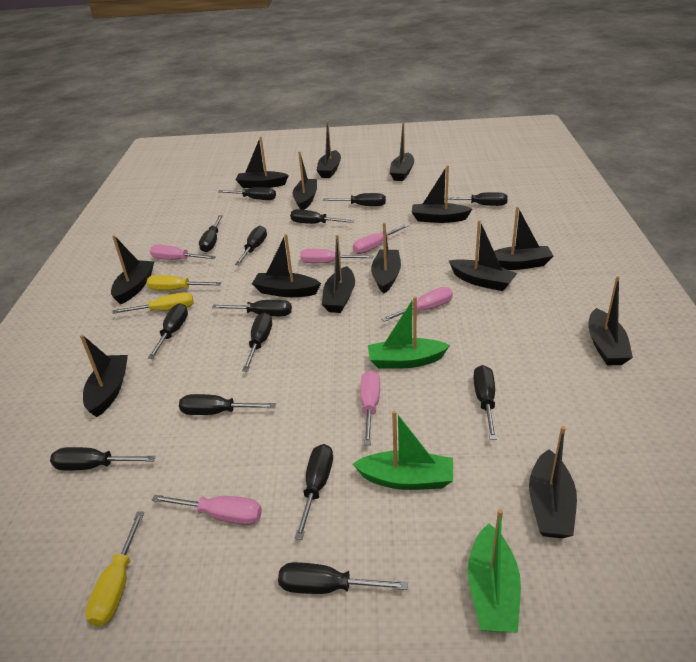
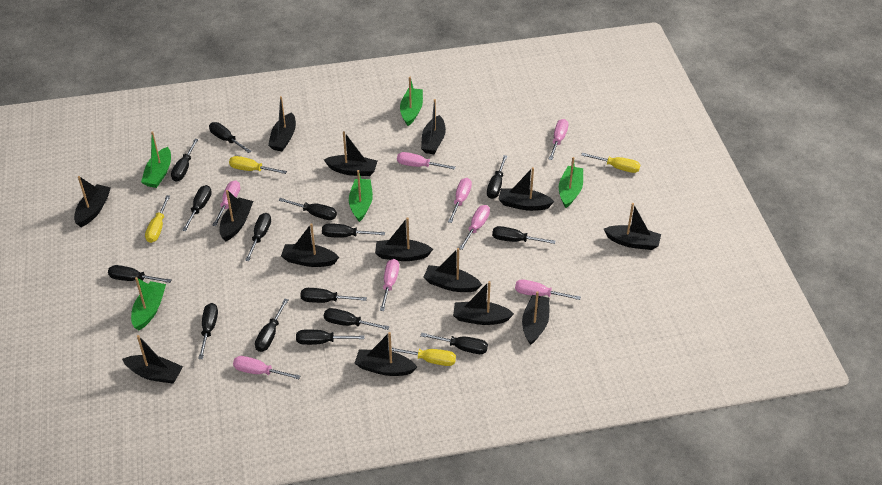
black screwdriver: [50,447,156,470] [148,303,188,359] [179,394,276,415] [199,215,223,252] [212,300,292,316] [218,187,276,200] [235,226,267,265] [242,313,272,371] [278,562,408,594] [290,209,354,224] [295,444,333,540] [323,193,386,206] [448,192,508,206] [473,365,497,440] = 14 -> [108,265,172,283] [171,139,199,182] [182,185,212,231] [198,303,218,359] [209,122,252,153] [245,213,271,261] [255,299,289,352] [279,198,337,220] [296,329,365,345] [300,288,367,303] [322,223,385,238] [324,308,389,330] [420,333,488,354] [487,155,507,199] [492,226,556,244] = 15
green boat: [353,410,453,490] [368,296,450,369] [468,509,521,632] = 3 -> [131,277,166,330] [141,131,171,188] [349,170,373,222] [400,77,423,126] [559,157,583,208] = 5
pink screwdriver: [150,245,216,260] [151,495,262,525] [300,249,373,263] [353,224,410,254] [360,370,380,445] [381,287,453,322] = 6 -> [212,180,240,226] [233,356,300,379] [380,259,399,311] [397,152,455,170] [448,178,472,223] [459,205,490,250] [515,279,581,300] [549,119,569,160] = 8
yellow screwdriver: [85,511,144,627] [113,292,194,314] [147,275,221,290] = 3 -> [145,195,170,243] [229,156,287,174] [388,347,456,366] [581,153,640,173] = 4

